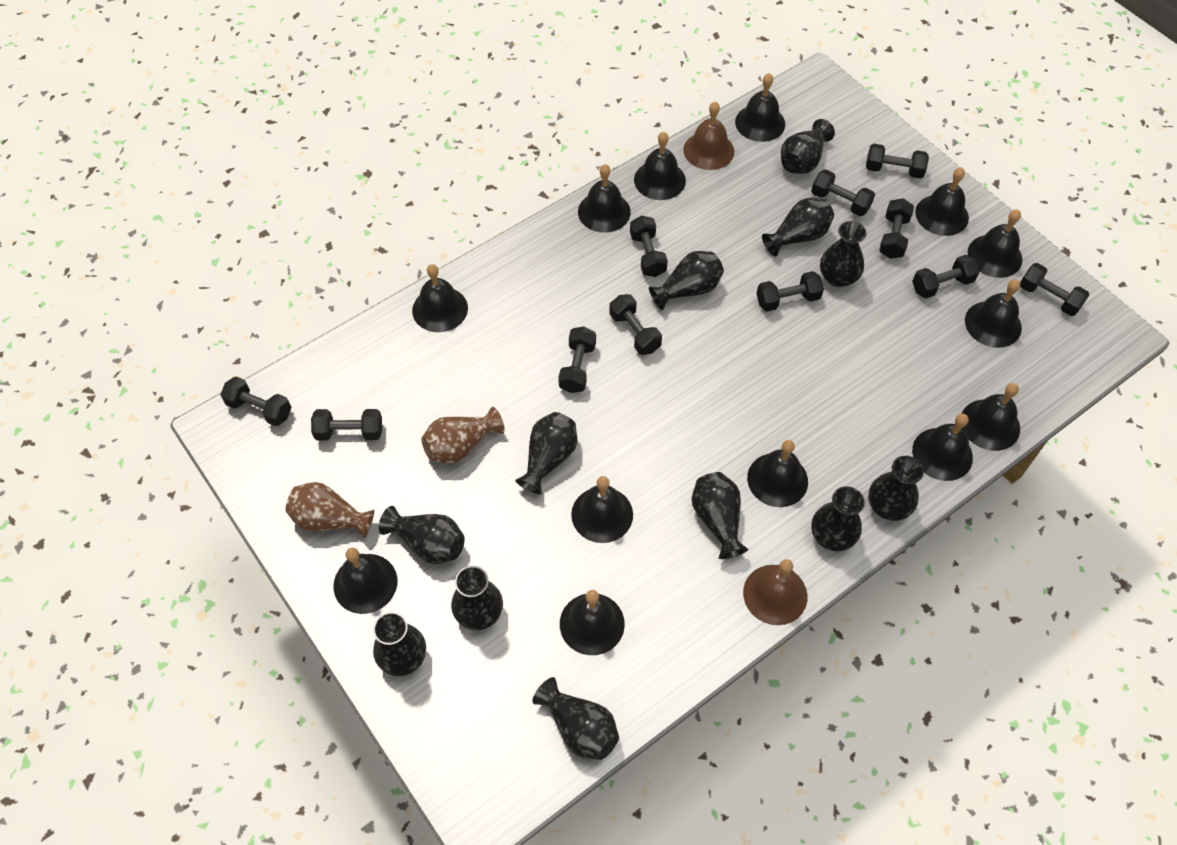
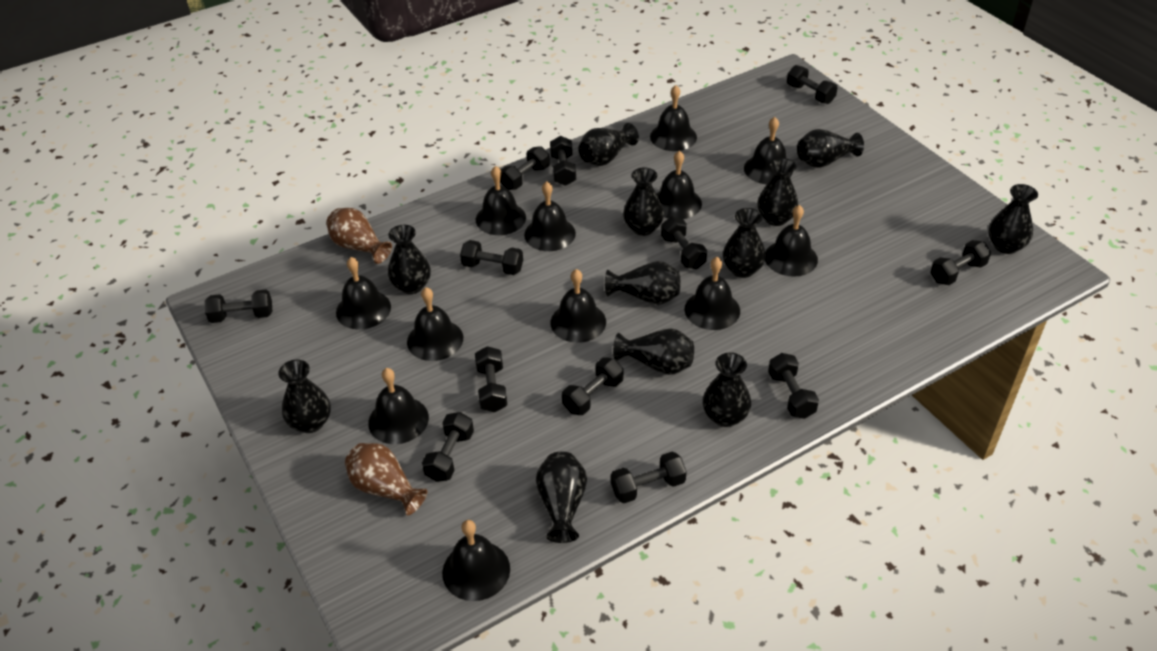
black bell: [333,548,397,614] [412,264,468,332] [560,590,625,655] [571,476,633,543] [578,164,631,233] [634,132,686,200] [735,73,785,142] [747,440,808,507] [912,413,973,481] [915,167,969,236] [962,383,1020,451] [965,280,1022,348] [968,209,1022,278] = 13 -> [336,257,391,330] [368,368,429,444] [407,287,463,361] [442,520,510,601] [476,166,526,235] [524,181,576,251] [551,269,606,343] [650,85,697,151] [657,150,702,219] [684,257,740,330] [744,117,793,185] [765,205,818,277] = 12
black dumbbell: [221,376,292,426] [311,409,382,441] [558,327,596,393] [609,294,662,355] [630,216,668,277] [757,271,824,312] [811,170,875,216] [866,144,929,179] [879,198,914,259] [912,255,980,298] [1020,263,1089,316] = 11 -> [205,289,272,323] [422,412,474,482] [460,240,523,275] [475,346,507,412] [500,146,550,190] [550,136,576,186] [562,357,623,415] [611,452,687,503] [661,217,707,269] [768,353,819,419] [787,65,838,104] [930,240,991,285] = 12
brown bell: [683,101,734,170] [743,559,807,625] = 2 -> none = 0

